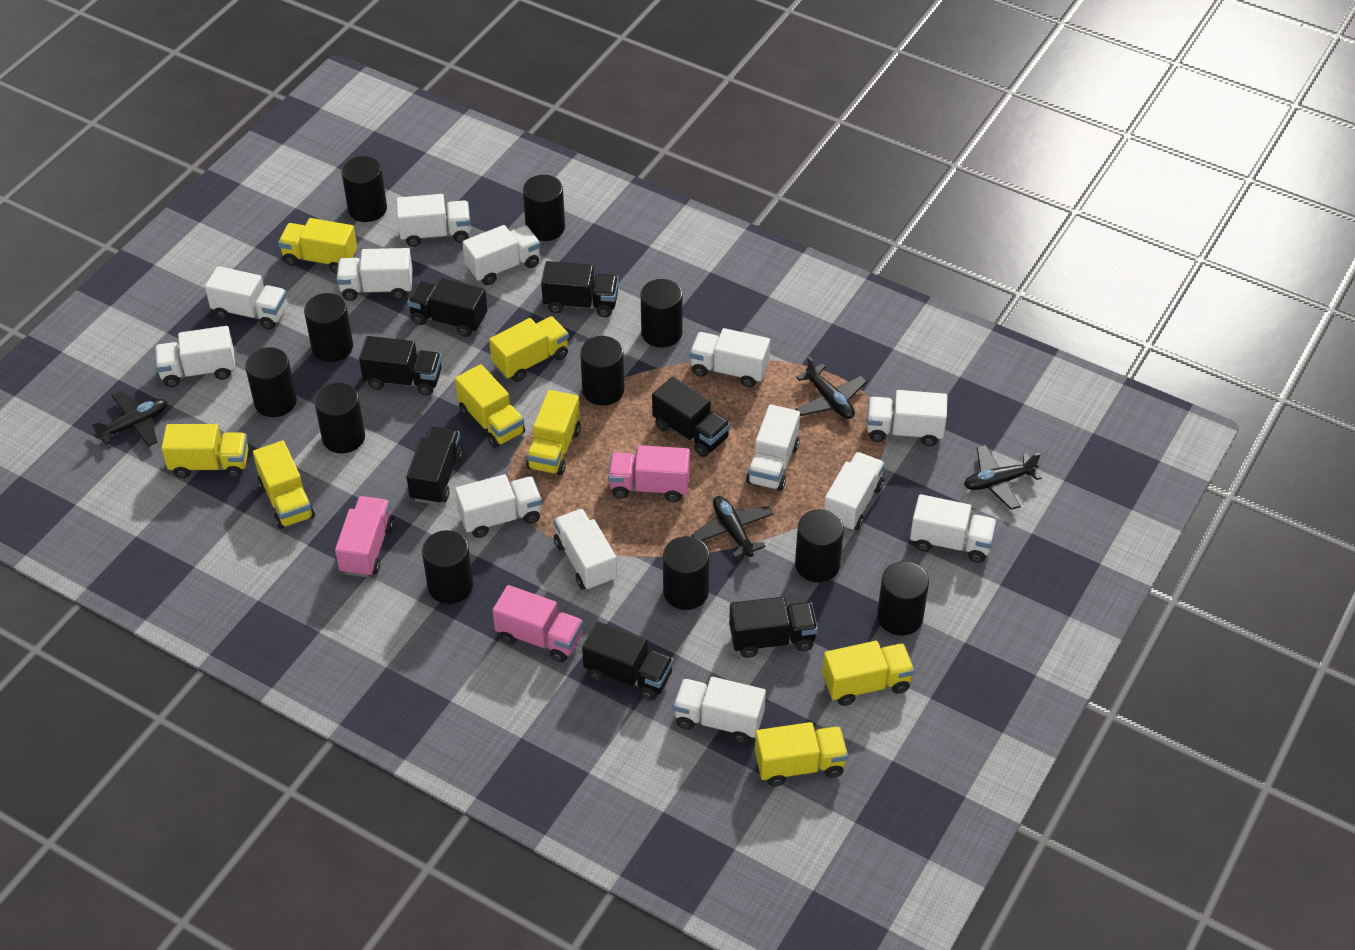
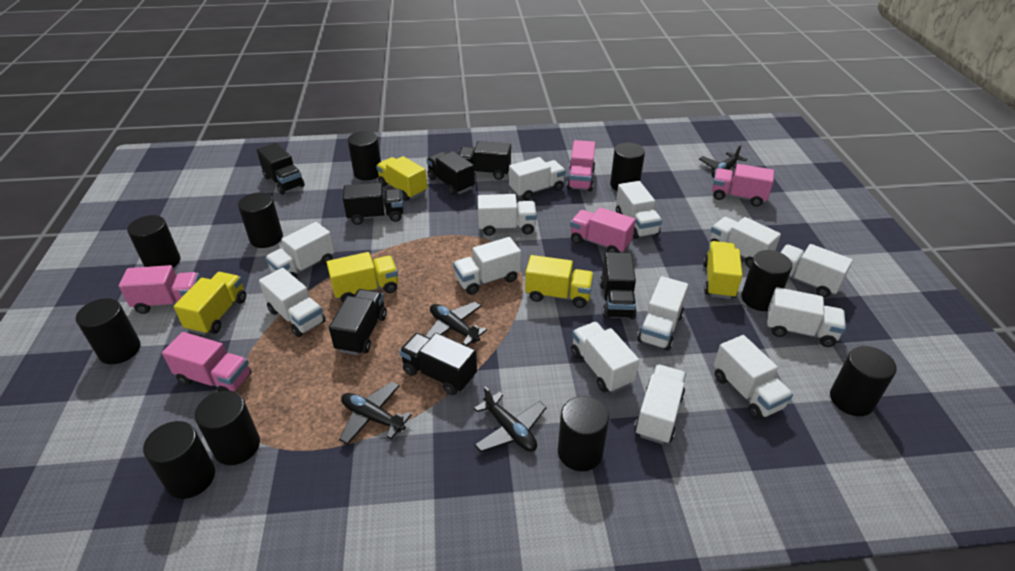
black cylinder: [245,347,297,417] [304,293,353,362] [314,383,365,453] [341,156,387,222] [422,530,473,604] [523,175,565,241] [580,336,624,406] [641,279,683,347] [663,536,710,610] [795,509,844,582] [877,562,929,636] = 11 -> [76,298,141,364] [127,215,181,268] [143,421,215,499] [195,390,260,465] [238,192,283,248] [348,131,381,180] [558,396,609,471] [610,142,645,191] [741,250,792,311] [830,346,897,416] = 10
pink truck: [335,496,394,577] [492,585,583,662] [608,445,690,502] = 3 -> [119,265,200,314] [162,332,251,392] [567,140,595,191] [570,207,636,253] [712,164,774,207] = 5
yellow truck: [161,424,249,478] [253,441,315,529] [278,218,357,274] [455,364,525,448] [489,316,569,382] [526,390,581,476] [755,722,848,787] [822,641,915,706] = 8 -> [174,272,246,335] [327,252,398,302] [376,156,427,201] [525,255,594,308] [703,241,742,299] = 5

